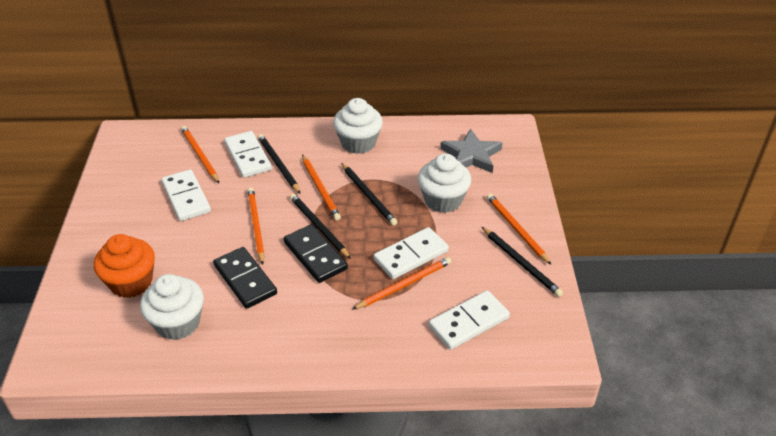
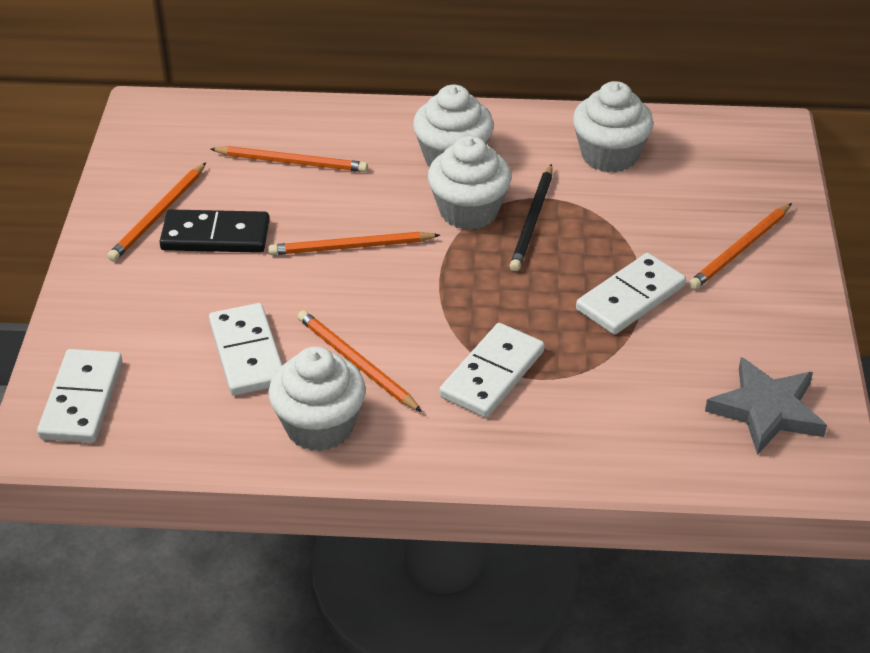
black domino: [213,247,277,309] [284,224,348,283] = 2 -> [159,209,270,253] = 1
black pencil: [258,134,301,194] [290,194,351,259] [341,163,397,226] [482,227,563,297] = 4 -> [510,164,552,271] = 1
orange cupcake: [94,234,155,298] = 1 -> none = 0
white cupcake: [140,274,204,340] [333,98,383,154] [418,153,471,213] = 3 -> [268,347,366,451] [413,85,494,167] [428,136,511,230] [573,81,653,173] = 4

